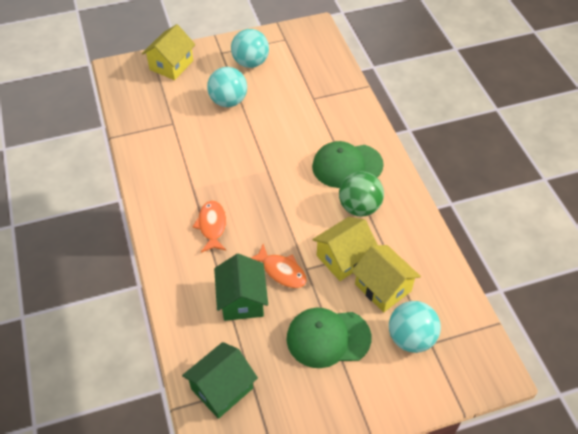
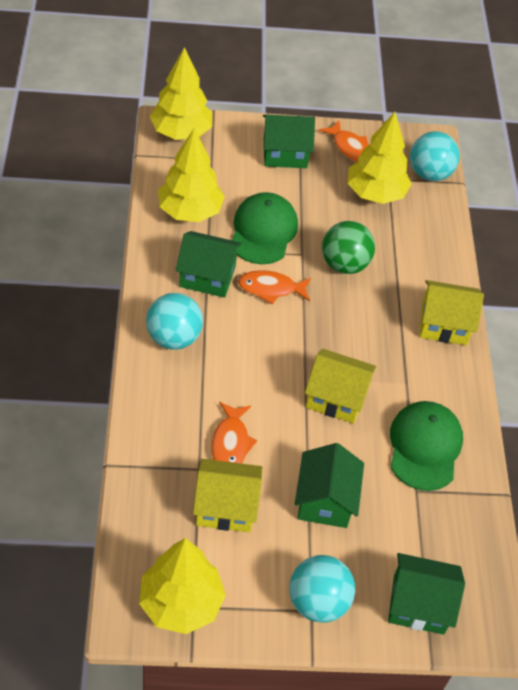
green house: [182,342,258,419] [214,254,268,321] = 2 -> [176,231,242,298] [263,115,315,168] [295,443,364,528] [388,553,465,635] = 4
orange fish: [193,201,226,253] [251,244,307,288] = 2 -> [211,402,257,464] [238,270,311,305] [319,121,369,162] = 3
yellow tree: none = 0 -> [139,538,226,634] [150,47,212,140] [158,128,225,222] [347,112,412,204] = 4

